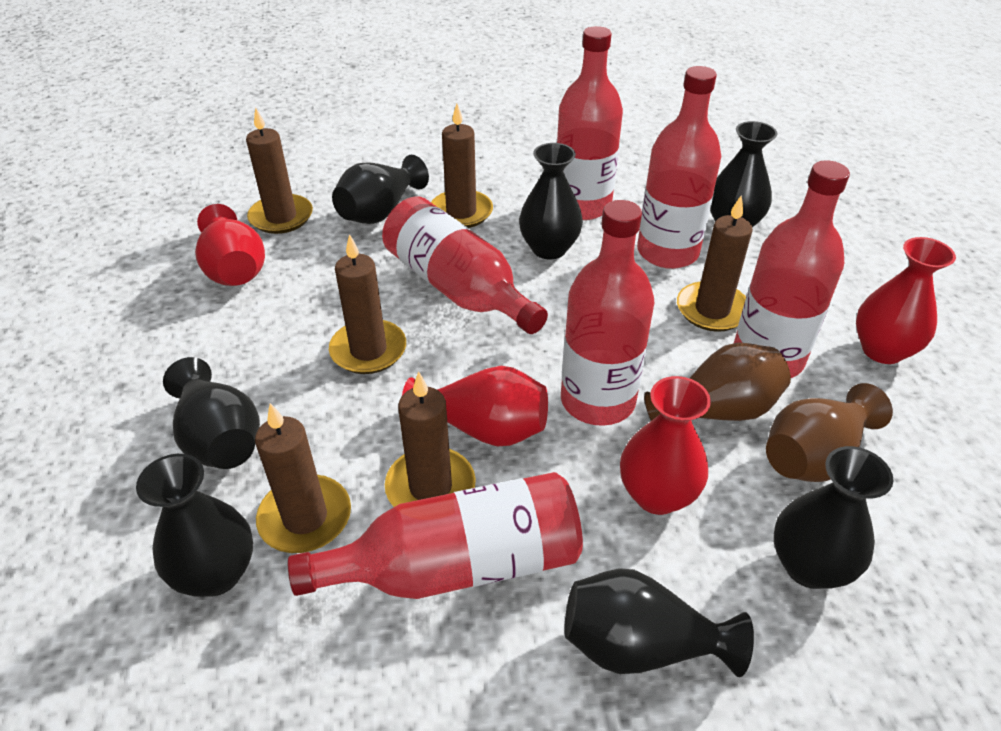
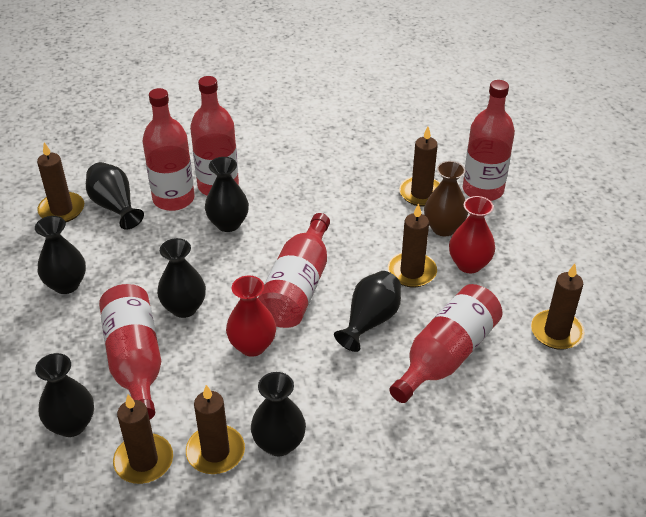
brown vase: [644,343,791,421] [766,383,893,482] = 2 -> [424,161,468,236] = 1
red vase: [195,204,265,286] [402,366,548,446] [620,376,711,515] [856,237,956,364] = 4 -> [226,276,276,357] [449,196,495,273] = 2

